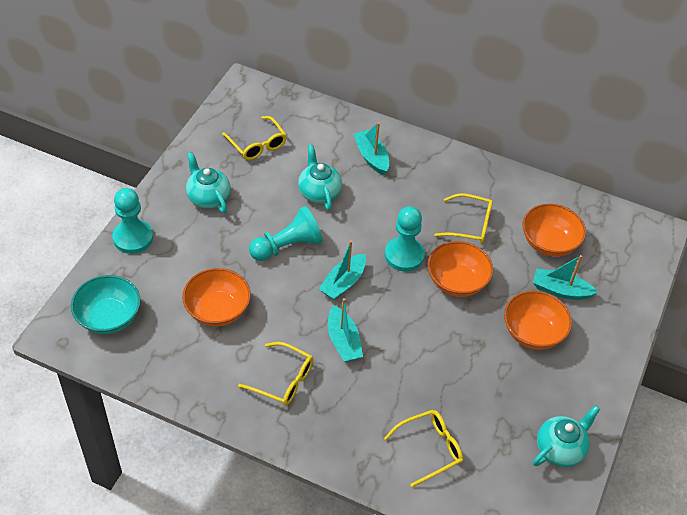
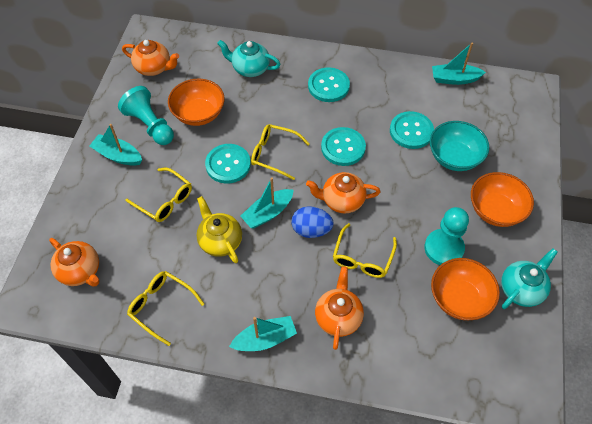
blue egg: none = 0 -> [291,206,334,238] = 1
orange bowl: [182,268,251,327] [428,241,493,297] [504,291,572,350] [522,204,586,257] = 4 -> [168,79,225,126] [431,258,500,320] [471,172,534,227] = 3
orange teapot: none = 0 -> [49,238,100,287] [122,40,179,76] [306,172,381,213] [315,266,364,350] = 4
turquoise button: none = 0 -> [205,144,251,184] [308,67,350,102] [321,127,366,166] [390,111,434,149] = 4
turquoise pawn: [112,188,153,254] [249,206,322,261] [385,206,425,271] = 3 -> [118,86,174,145] [424,207,469,265] = 2
turquoise teapot: [186,151,231,213] [298,145,342,211] [533,405,600,467] = 3 -> [217,40,281,77] [501,248,558,309] = 2
yellow teapot: none = 0 -> [197,196,242,263] = 1

